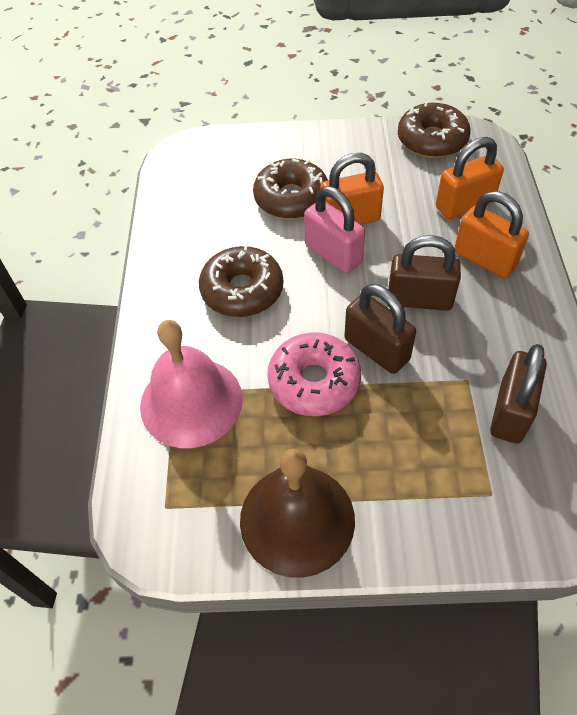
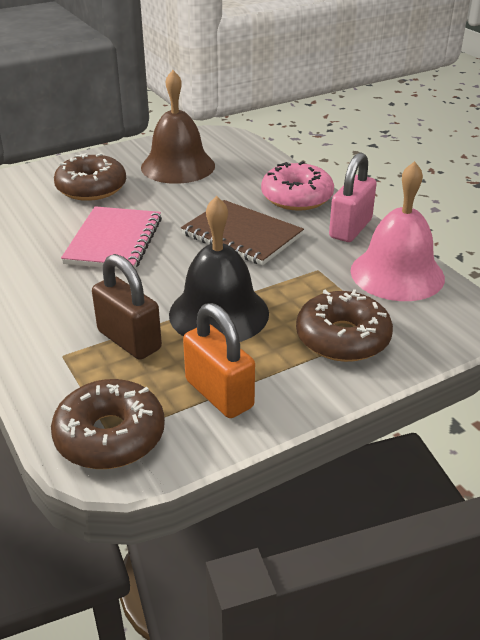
black bell: none = 0 -> [169,196,269,342] = 1
brown notebook: none = 0 -> [181,200,304,266] = 1
brown padlock: [344,284,416,374] [388,235,461,311] [490,344,547,443] = 3 -> [92,254,162,360] = 1
orange padlock: [320,153,384,225] [436,137,504,219] [454,191,529,278] = 3 -> [183,303,255,418] = 1
pink notebook: none = 0 -> [61,206,162,269] = 1

